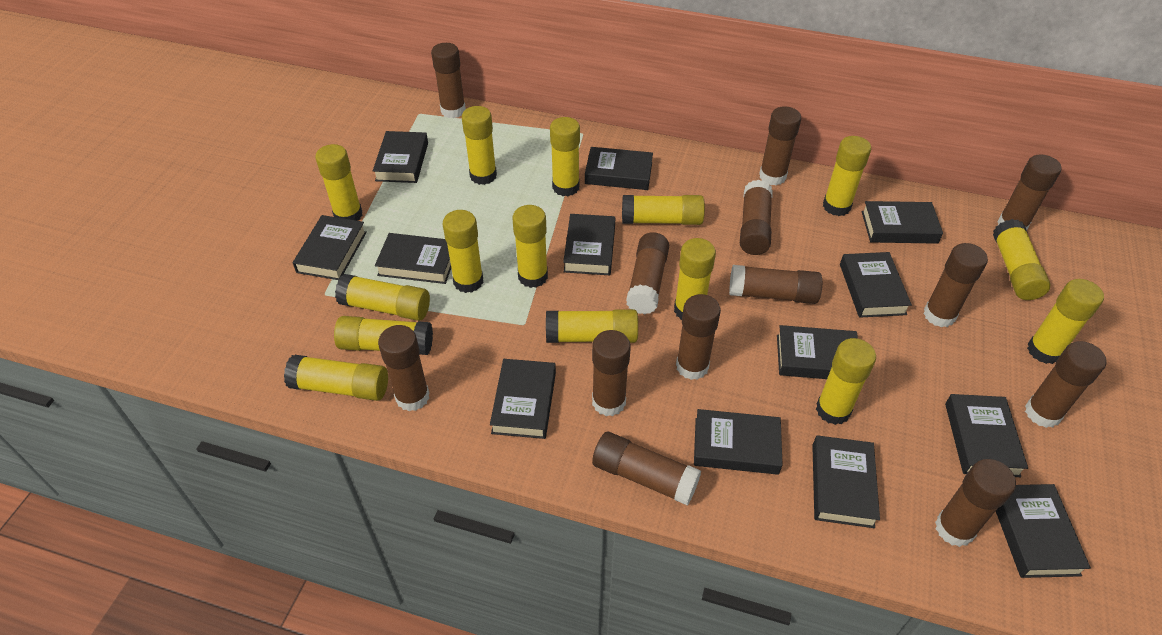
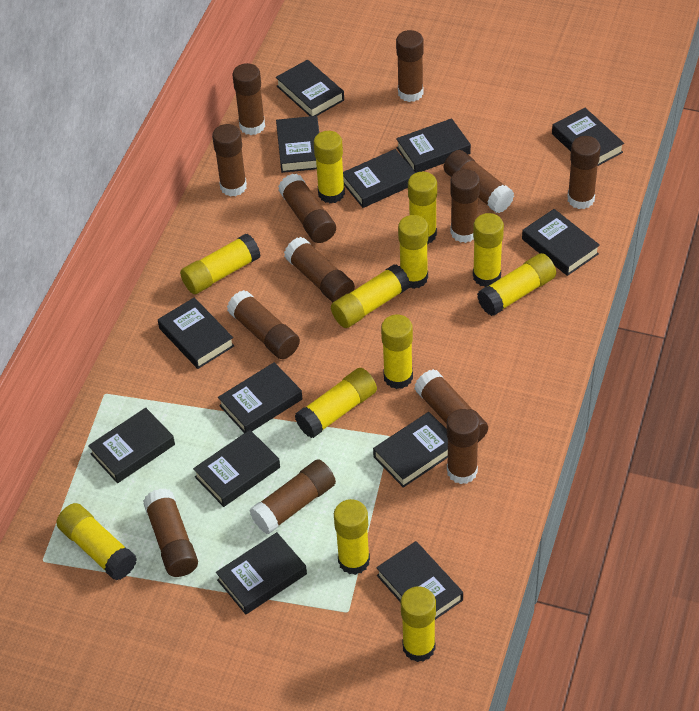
yellow glue stick: [284,355,388,401] [315,144,363,221] [334,316,433,355] [335,274,430,321] [443,210,483,293] [462,106,497,185] [512,205,548,288] [546,309,638,343] [550,117,580,196] [622,195,705,225] [674,238,716,320] [816,338,876,425] [823,136,871,216] [993,219,1050,300] [1027,279,1104,364] = 15 -> [56,503,137,581] [180,234,260,294] [295,368,377,438] [314,131,345,204] [331,264,410,328] [334,499,370,575] [381,315,413,389] [398,215,428,289] [401,587,436,662] [408,172,437,245] [473,213,504,287] [477,253,556,316] = 12

